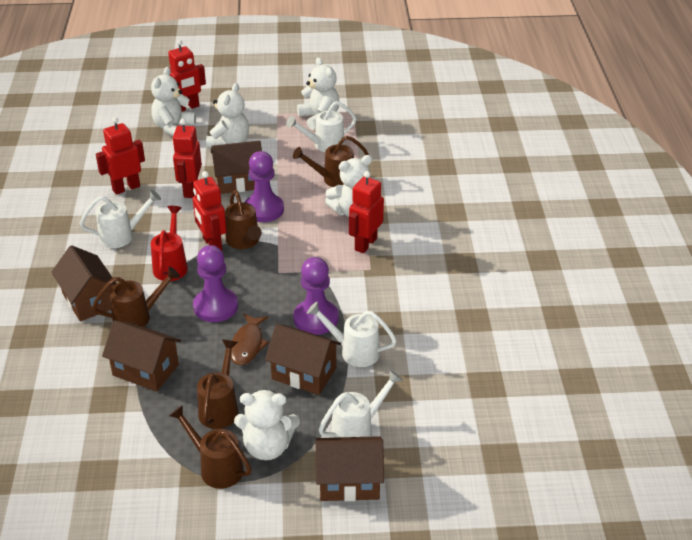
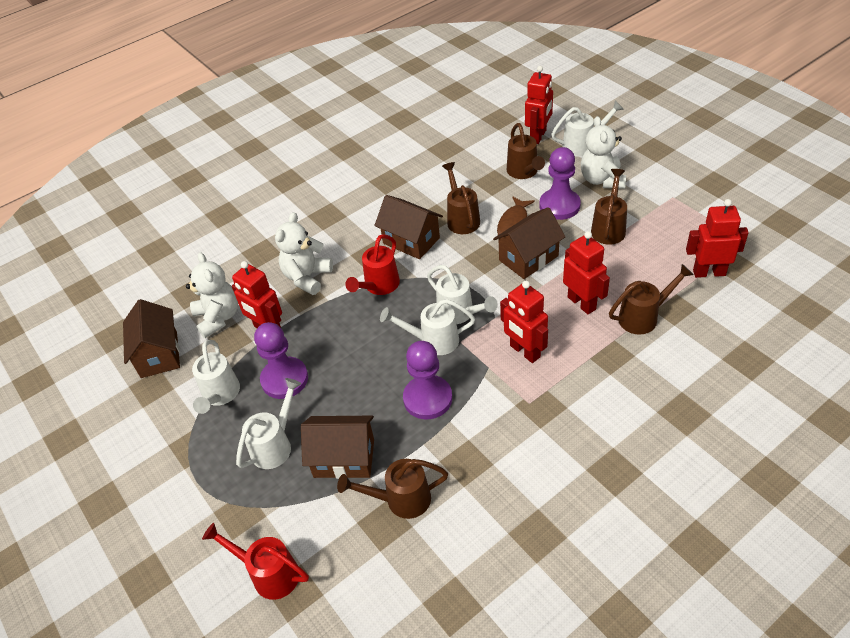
brown house: [51,245,117,321] [102,320,181,392] [211,141,262,194] [265,324,341,395] [316,436,384,501] = 5 -> [123,299,180,378] [301,416,374,479] [374,195,443,259] [493,207,565,279] = 4
red watering can: [151,206,188,281] = 1 -> [202,523,309,600] [345,234,400,295] = 2
white teddy bear: [151,67,196,136] [206,83,249,148] [234,390,300,460] [297,57,339,130] [325,155,372,217] = 5 -> [186,252,238,338] [275,212,333,295] [581,116,626,189] = 3
white watering can: [80,190,161,248] [286,101,357,152] [307,302,397,367] [318,370,403,438] = 4 -> [192,340,240,414] [236,378,301,469] [380,299,475,355] [427,265,498,324] [551,100,624,157] = 5

